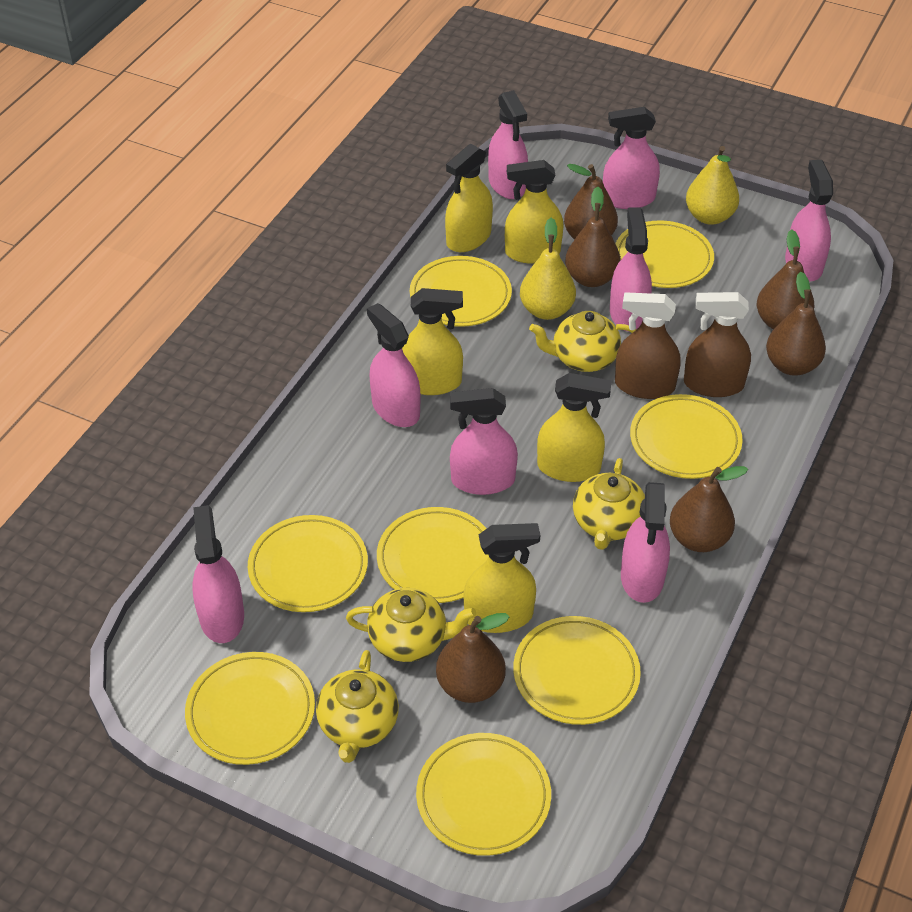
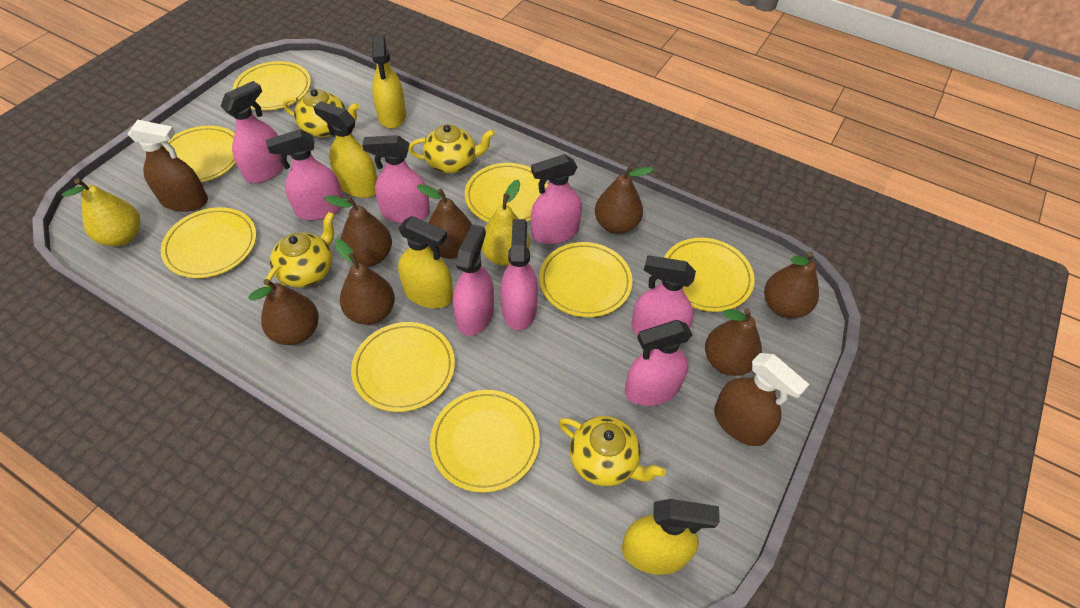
brown pear: [436,613,510,703] [564,164,618,240] [565,187,620,287] [670,466,748,552] [757,229,814,329] [766,272,826,376] = 6 -> [248,279,319,345] [325,196,392,266] [335,239,395,325] [417,184,472,259] [595,165,654,234] [705,308,762,376] [764,251,819,318] = 7
yellow spray bottle: [402,288,463,395] [445,144,493,252] [464,523,540,633] [505,160,563,264] [537,373,612,482] = 5 -> [313,101,377,198] [371,35,406,129] [398,216,453,308] [622,499,720,575] = 4

